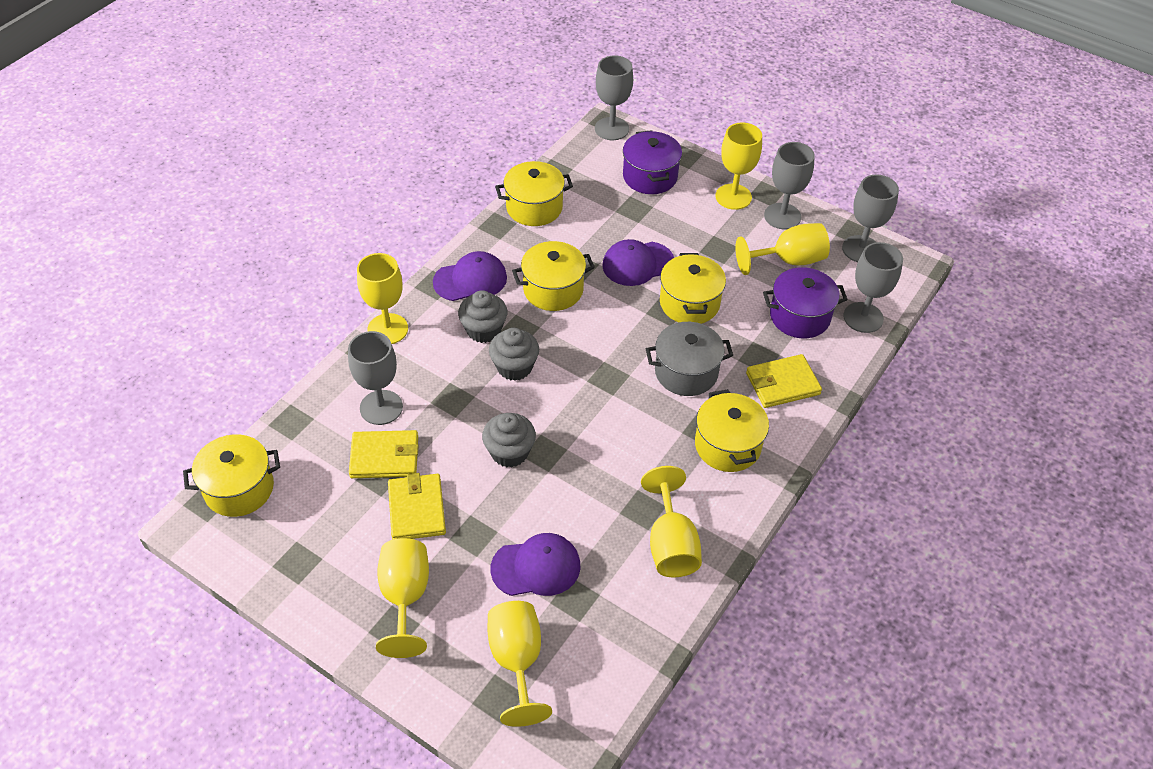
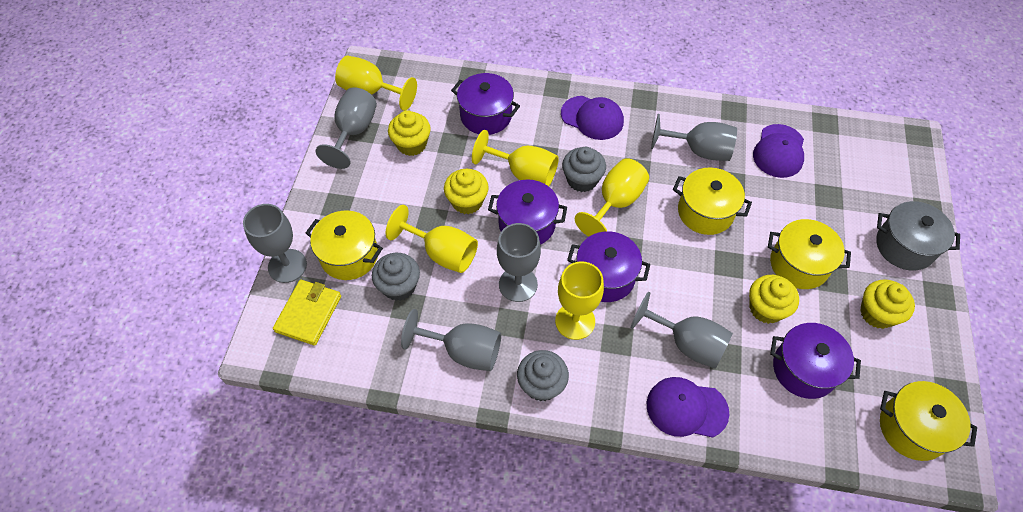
grey goblet: [348,331,403,425] [595,56,633,140] [764,142,815,230] [842,175,899,262] [843,242,903,333] = 5 -> [243,204,307,283] [315,87,377,169] [401,309,501,371] [497,223,541,302] [631,292,733,369] [651,114,737,161] = 6
purple pot: [623,130,682,194] [763,267,848,338] = 2 -> [451,73,520,135] [488,180,567,245] [567,231,650,302] [770,323,861,399] = 4
yellow cupcake: none = 0 -> [388,111,431,156] [444,169,489,214] [749,275,799,324] [860,279,915,329] = 4
yellow goblet: [357,253,408,344] [376,538,429,658] [488,601,552,727] [641,466,702,577] [715,122,762,210] [735,223,830,275] = 6 -> [335,56,417,111] [386,205,478,273] [472,130,559,186] [555,261,604,340] [575,158,649,237] = 5
yellow pot: [183,434,280,517] [495,161,573,226] [512,241,595,311] [660,253,726,324] [695,389,769,472] = 5 -> [306,210,383,280] [673,167,752,235] [768,219,851,289] [880,381,977,461] = 4
yellow wallet: [349,430,419,478] [388,473,446,540] [746,354,822,408] = 3 -> [273,280,341,346] = 1

